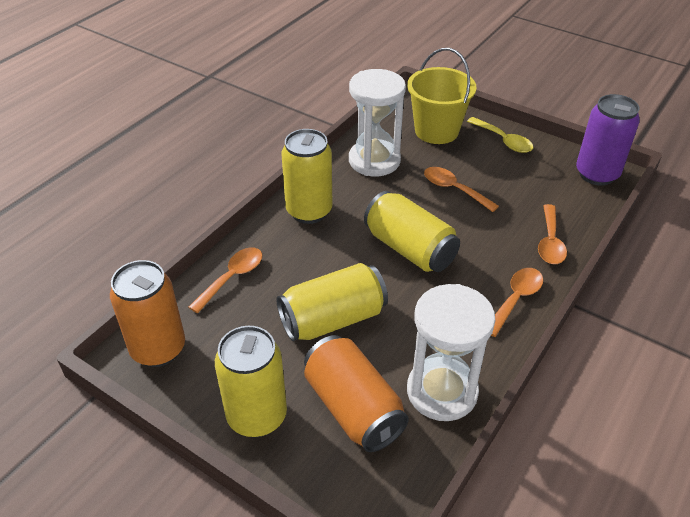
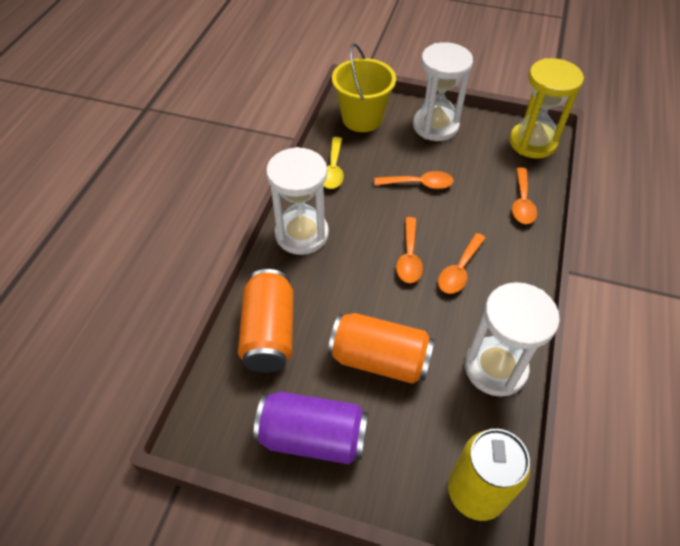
white hourglass: [349,69,406,176] [407,284,495,421] = 2 -> [266,147,329,255] [413,42,473,141] [465,282,560,397] = 3
yellow can: [215,326,287,437] [276,263,388,341] [282,129,333,224] [364,191,460,272] = 4 -> [448,429,530,521] = 1
yellow hourglass: none = 0 -> [509,58,584,159] = 1

